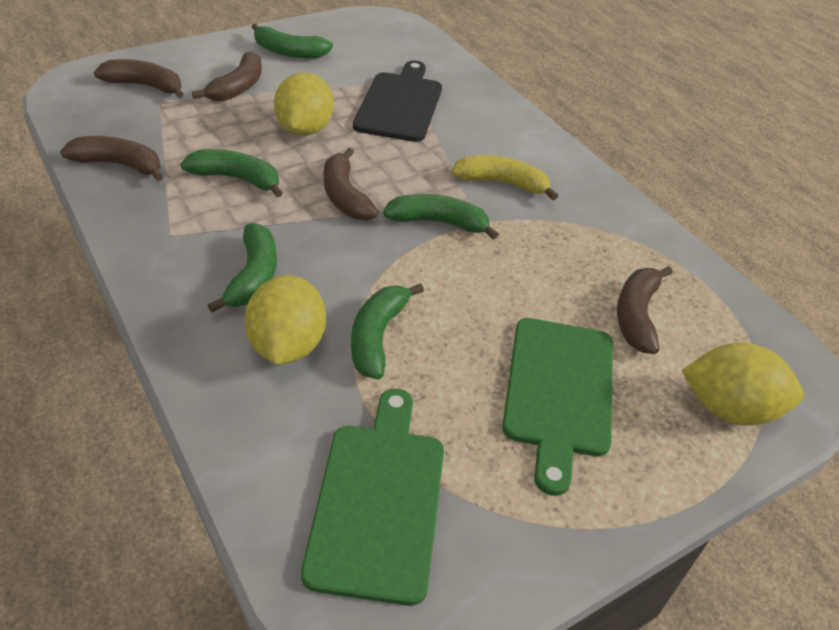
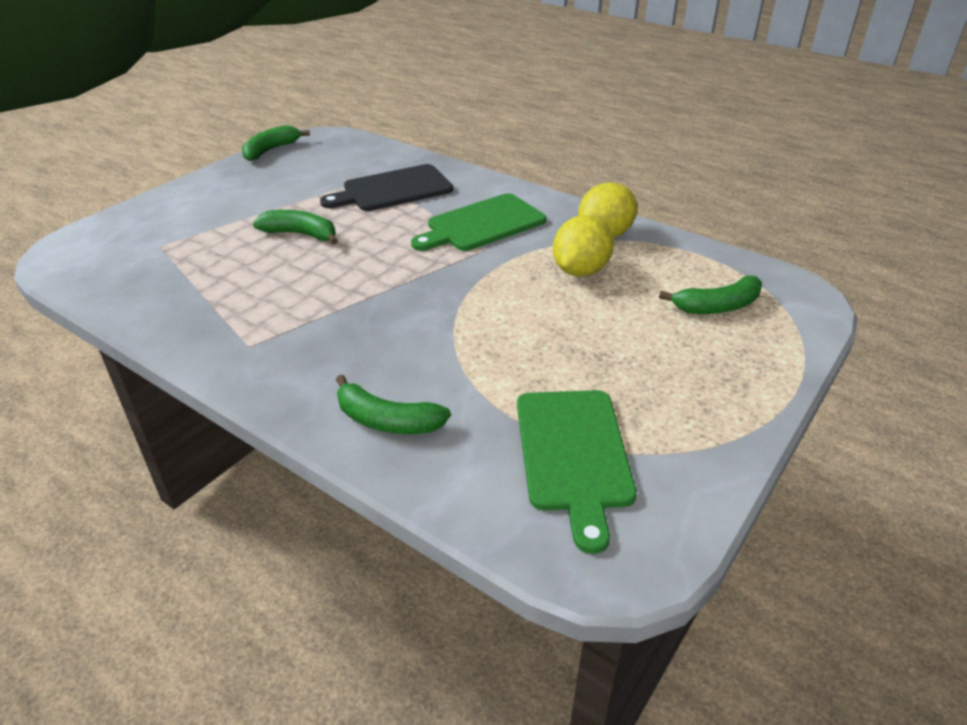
brown banana: [60,136,163,181] [94,59,184,98] [192,51,262,102] [324,148,379,221] [617,266,673,354] = 5 -> none = 0
green banana: [180,149,283,197] [208,223,277,313] [252,24,333,58] [351,283,424,379] [383,194,499,240] = 5 -> [242,125,310,161] [253,210,338,245] [336,375,451,434] [659,276,762,314] = 4
yellow banana: [451,155,558,200] = 1 -> none = 0
yellow lemon: [245,275,326,364] [274,73,334,136] [682,343,804,426] = 3 -> [553,215,614,277] [578,182,637,238] = 2

